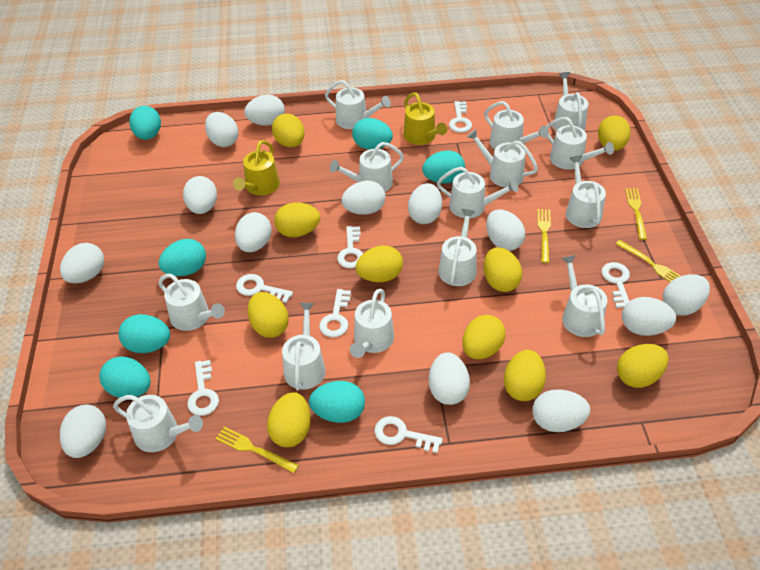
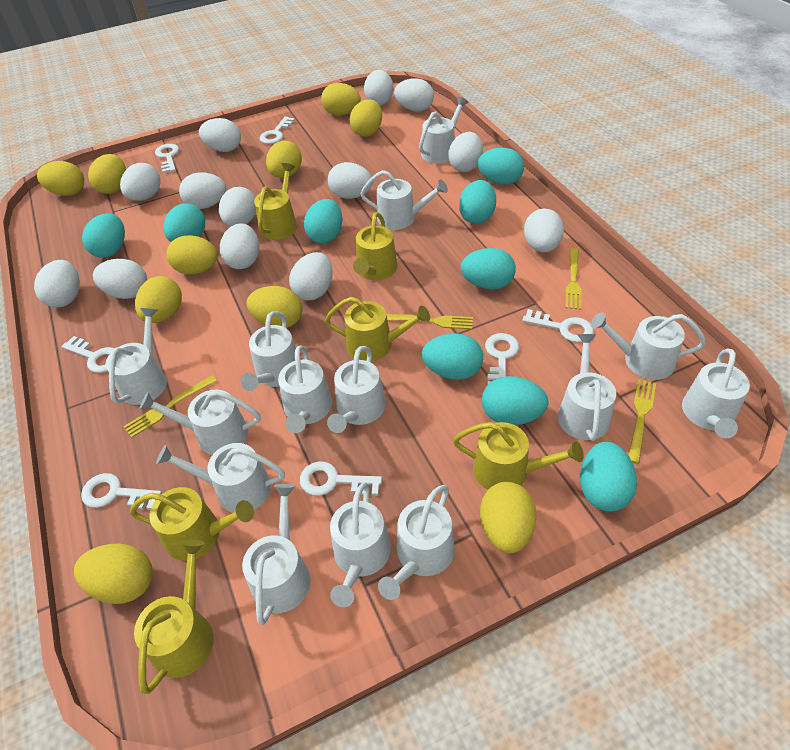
turquoise egg: [99,356,151,398] [119,314,170,353] [129,106,161,140] [158,239,206,276] [309,381,365,423] [352,118,393,149] [422,150,465,184] = 7 -> [82,213,125,258] [163,203,205,242] [304,199,343,243] [422,333,483,380] [459,180,496,224] [460,248,516,290] [478,148,524,185] [482,376,549,425] [580,441,637,512] = 9
yellow watering can: [233,140,280,195] [403,92,447,145] = 2 -> [130,487,254,561] [134,539,214,694] [254,163,297,240] [325,297,430,361] [353,212,398,280] [453,422,584,490] = 6

